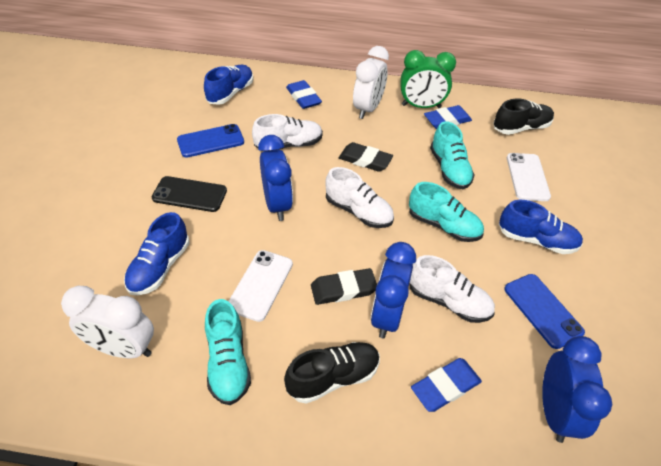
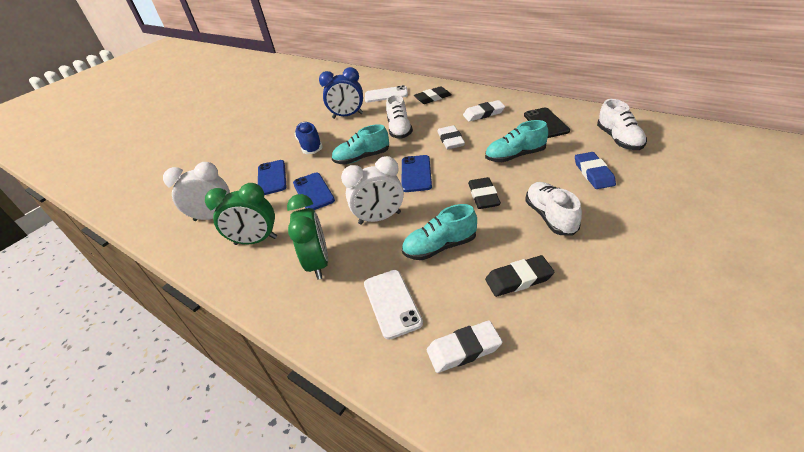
black eraser: [311,268,377,305] [339,142,393,172] = 2 -> [413,86,451,104] [468,177,501,209] [485,255,554,297] = 3
black shoe: [284,342,380,404] [494,99,554,135] = 2 -> none = 0
blue clock: [258,135,293,221] [371,242,416,338] [542,336,612,443] = 3 -> [319,67,363,119] = 1
blue eraser: [286,80,322,109] [411,358,482,412] [424,105,472,129] = 3 -> [575,152,616,189] = 1
blue phone: [177,124,244,158] [504,274,585,349] = 2 -> [258,160,287,195] [293,172,335,210] [402,155,432,192] = 3
blue shoe: [124,212,190,295] [204,65,253,105] [499,200,583,254] = 3 -> [294,122,323,154] = 1
green clock: [400,50,456,108] = 1 -> [205,183,277,245] [287,194,328,279] = 2
white eraser: none = 0 -> [427,320,503,373] [437,125,465,149] [463,100,505,122] = 3

